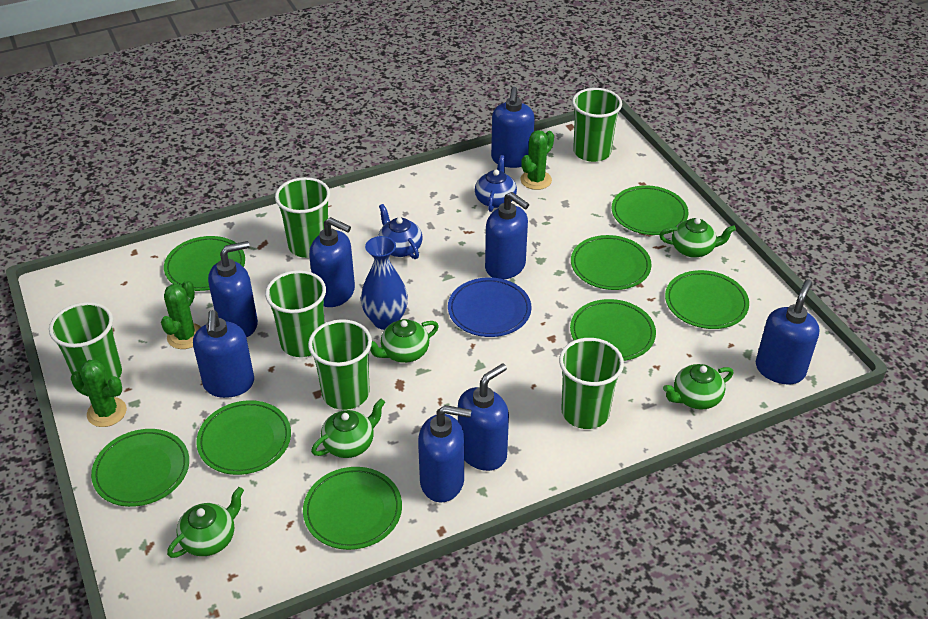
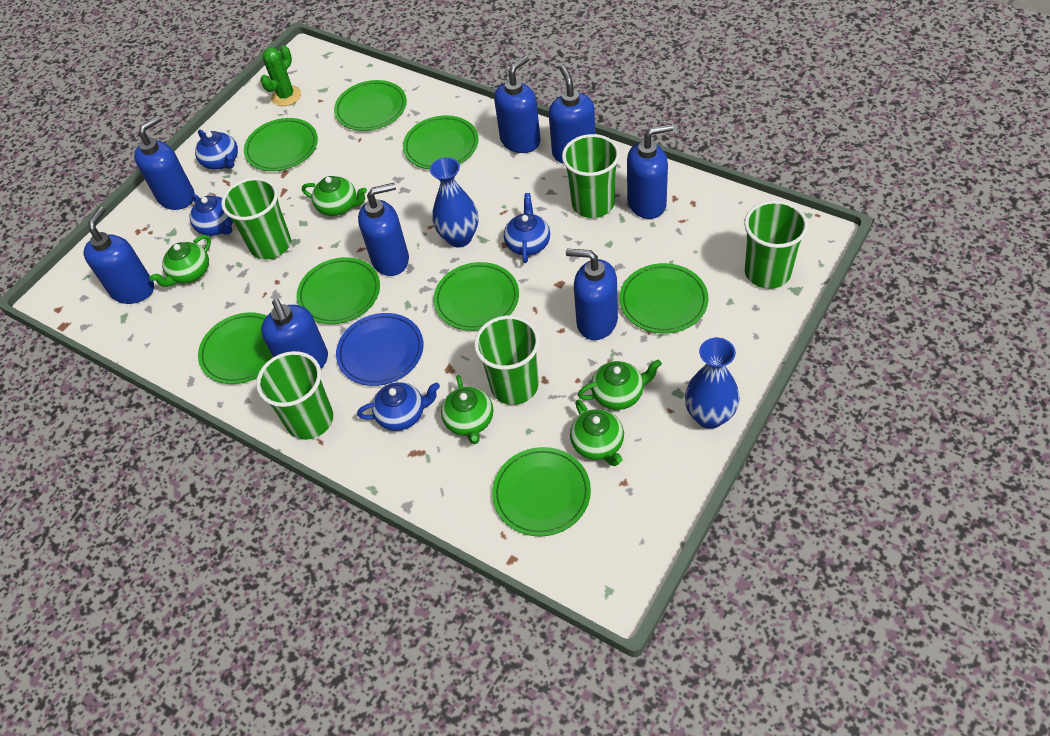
blue teapot: [378,204,422,259] [475,155,517,212] = 2 -> [190,194,233,236] [195,129,238,170] [357,382,440,431] [504,193,550,263] = 4
blue vase: [361,236,408,330] = 1 -> [430,157,478,247] [685,338,740,429] = 2
green cactus: [71,360,127,427] [161,280,201,349] [521,130,554,190] = 3 -> [260,46,301,106] = 1
green cup: [49,302,122,380] [265,270,326,357] [275,177,330,258] [308,319,372,410] [559,338,624,429] [572,88,622,162] = 6 -> [221,177,291,259] [256,351,333,440] [474,316,540,405] [562,134,620,218] [744,200,808,289] = 5

